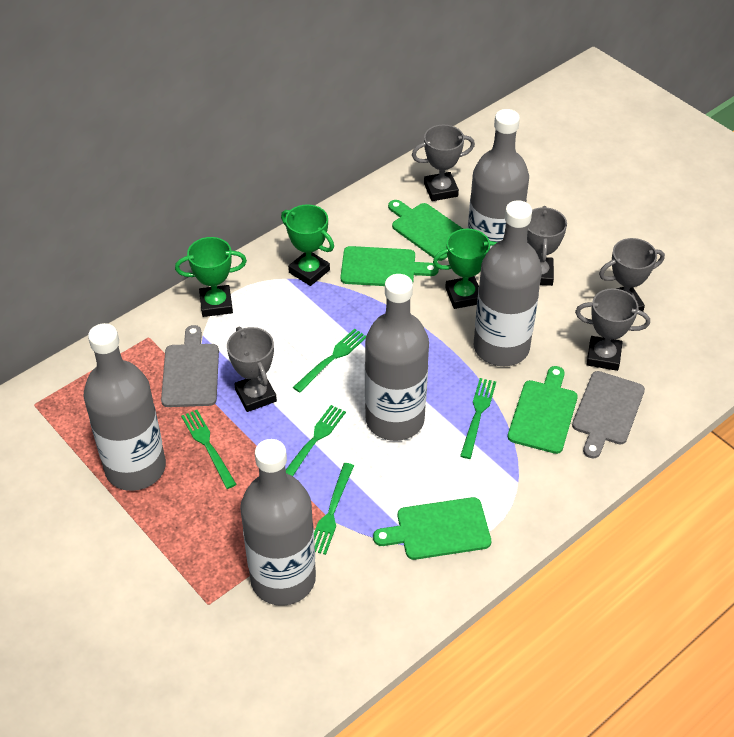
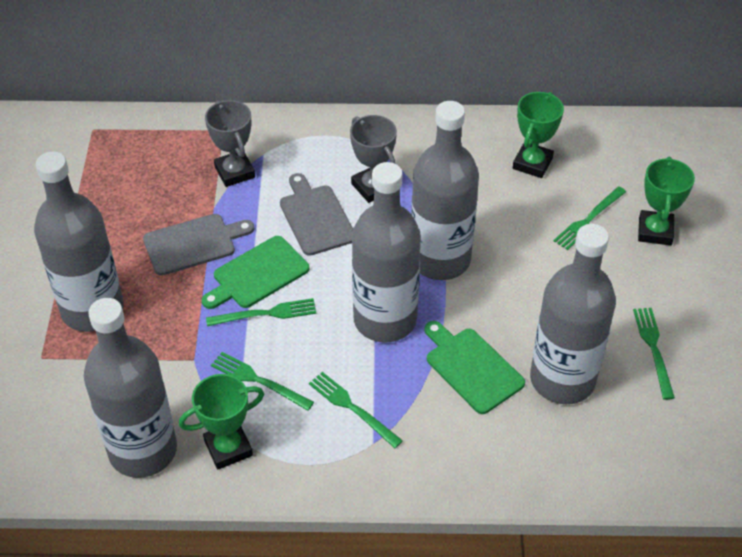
green cutting board: [341,246,439,286] [373,497,491,560] [388,200,463,261] [508,366,578,454] = 4 -> [202,236,310,309] [424,321,525,414] = 2
grey trophy: [227,327,277,412] [412,125,475,201] [527,206,567,286] [575,288,650,371] [599,238,665,311] = 5 -> [205,100,255,187] [350,115,397,203] = 2

